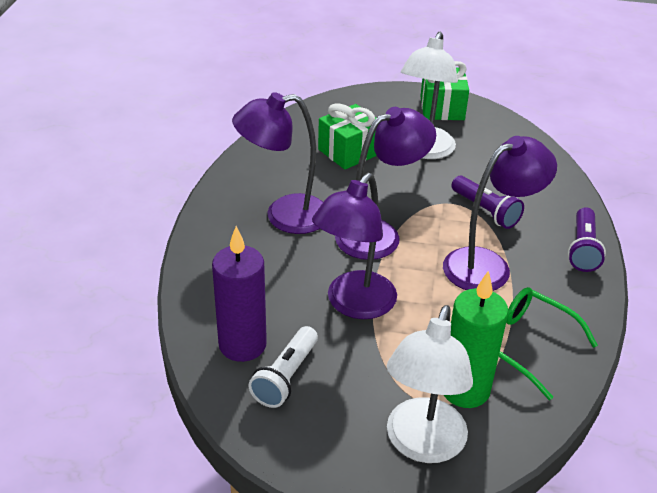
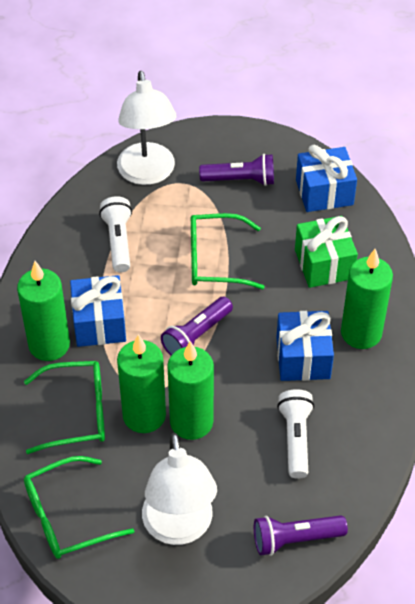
blue gift: none = 0 -> [70,275,126,347] [276,311,334,381] [296,145,357,212] = 3
green candle: [444,270,509,408] = 1 -> [17,261,70,361] [117,334,166,433] [167,341,214,440] [341,249,393,349] = 4
green gift: [318,103,377,170] [421,61,469,120] = 2 -> [295,216,358,288] = 1
green glasses: [499,287,598,400] = 1 -> [24,361,105,454] [24,456,135,559] [191,213,265,289] = 3
purple candle: [212,226,267,362] = 1 -> none = 0
purple flashlight: [451,176,524,229] [568,207,606,272] = 2 -> [161,297,233,355] [199,154,274,186] [254,515,348,556] = 3
purple lamp: [232,92,323,234] [312,173,397,319] [335,107,436,260] [443,136,557,291] = 4 -> none = 0
white flashlight: [248,326,318,408] = 1 -> [99,196,132,273] [277,389,314,479] = 2

